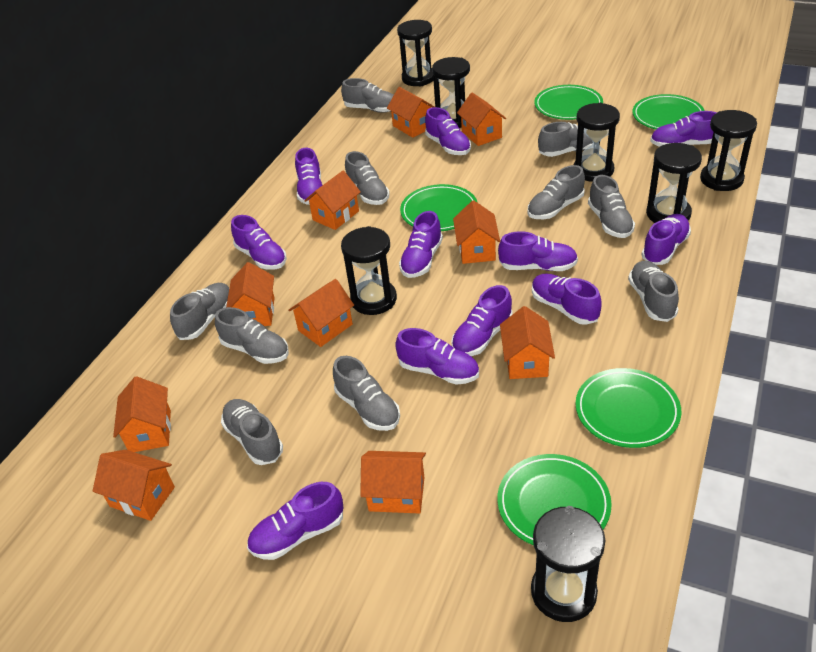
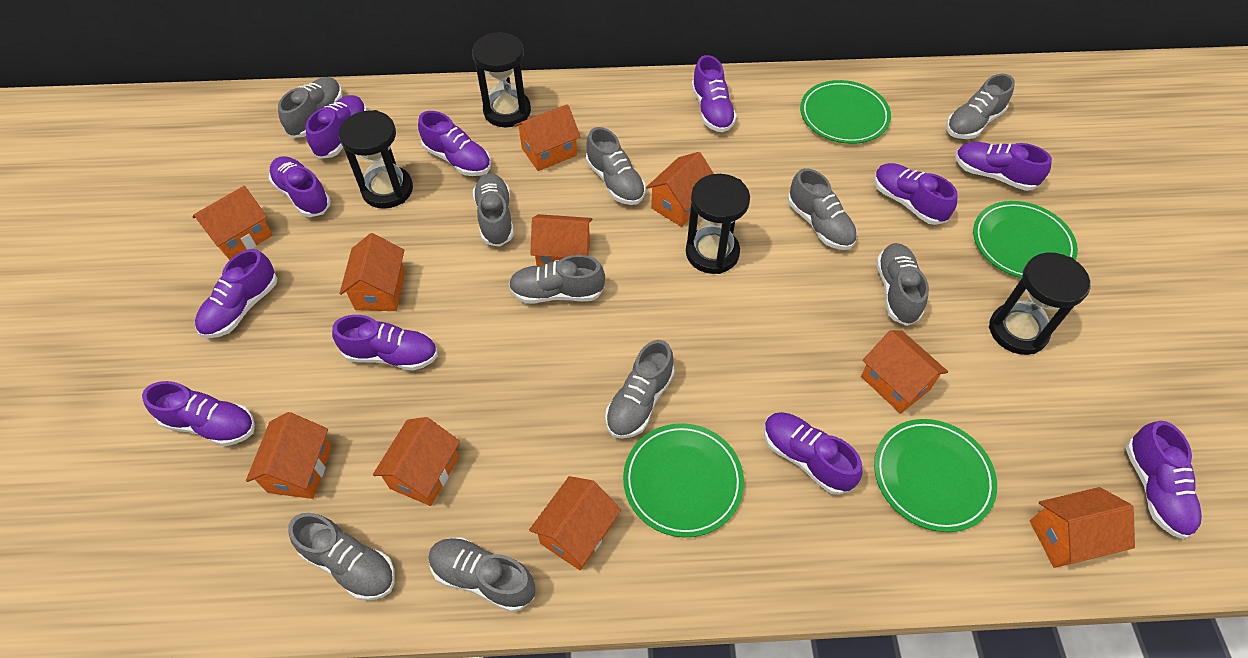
black hourglass: [341,226,397,315] [397,20,433,86] [432,57,470,128] [531,506,605,622] [573,103,620,182] [646,143,702,223] [700,110,757,191] = 7 -> [338,110,413,209] [472,32,531,128] [686,174,750,274] [989,253,1090,355] = 4
green plate: [400,184,478,231] [497,454,612,546] [534,85,603,120] [576,368,681,448] [632,94,705,129] = 5 -> [623,423,744,537] [800,80,891,144] [874,419,997,532] [973,201,1078,278] = 4

